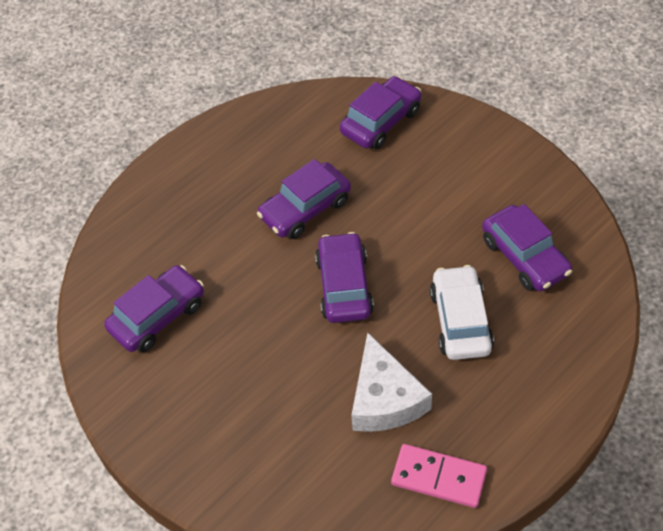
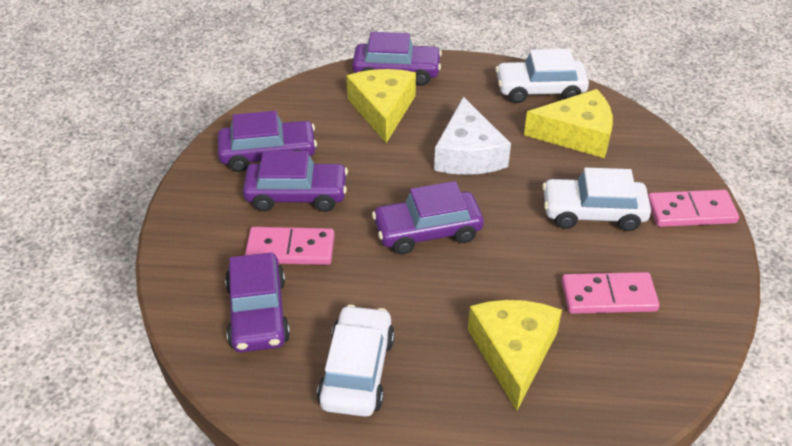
pink domino: [391,444,487,508] = 1 -> [245,227,334,265] [562,272,660,314] [648,190,739,227] = 3
white car: [430,265,494,360] = 1 -> [317,305,395,417] [495,49,589,103] [542,168,651,231] = 3
yellow cheese: none = 0 -> [346,69,416,143] [468,300,562,411] [524,89,613,158] = 3

